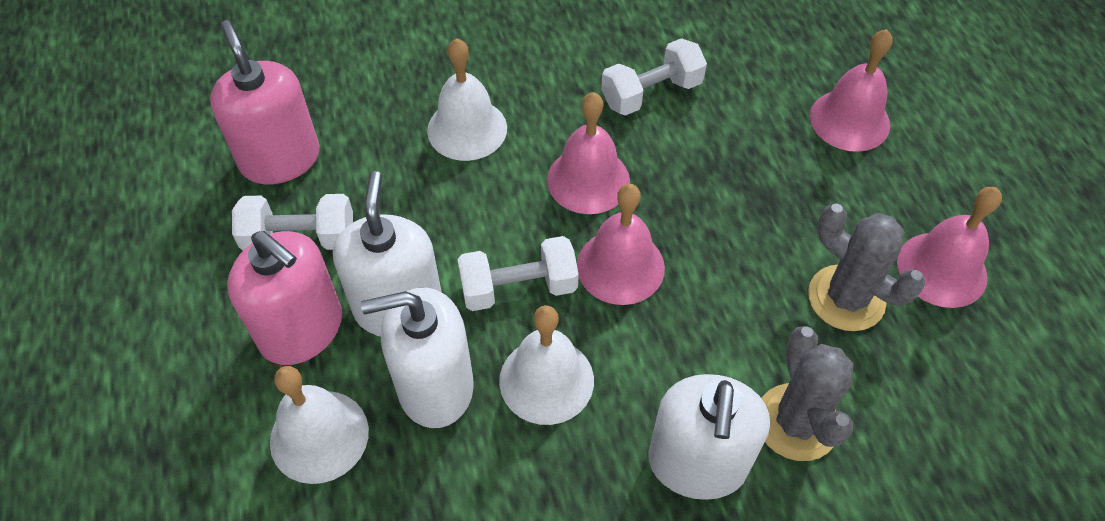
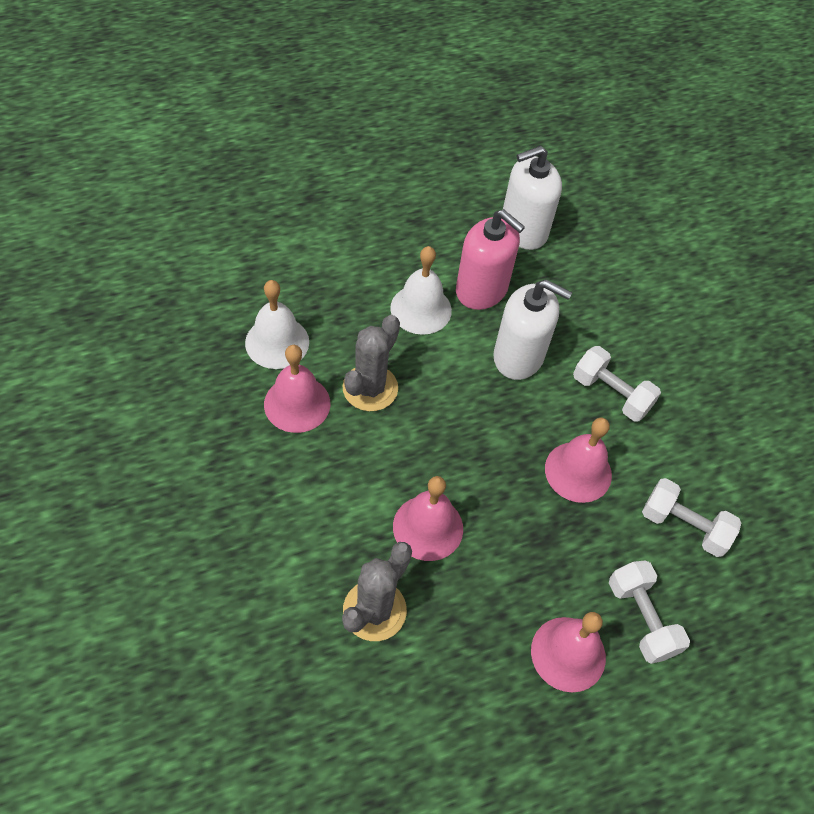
pink soap dispenser: [210,20,320,184] [227,231,342,365] = 2 -> [456,209,525,310] = 1
white bell: [270,366,369,484] [427,38,507,161] [499,305,594,425] = 3 -> [245,280,309,369] [390,246,452,335] = 2
white soap dispenser: [333,171,442,337] [361,288,474,428] [648,374,770,500] = 3 -> [493,279,572,380] [503,146,562,250] = 2

